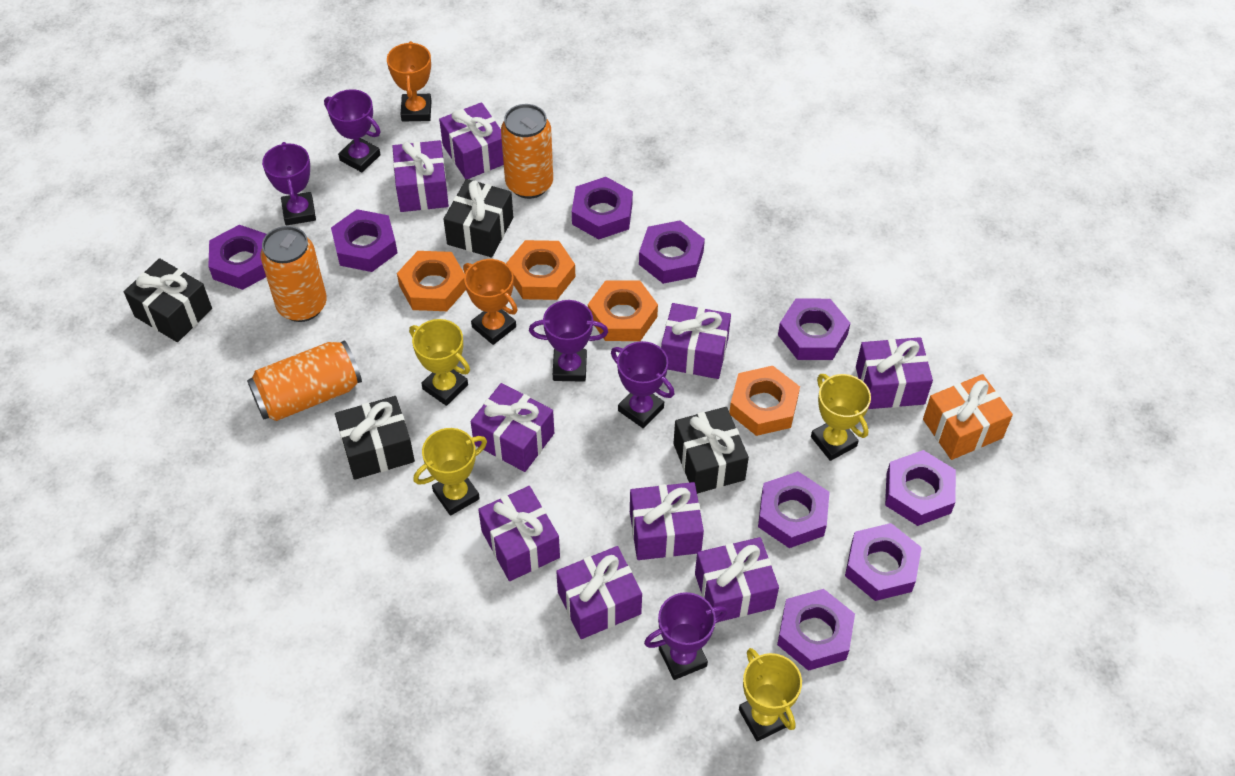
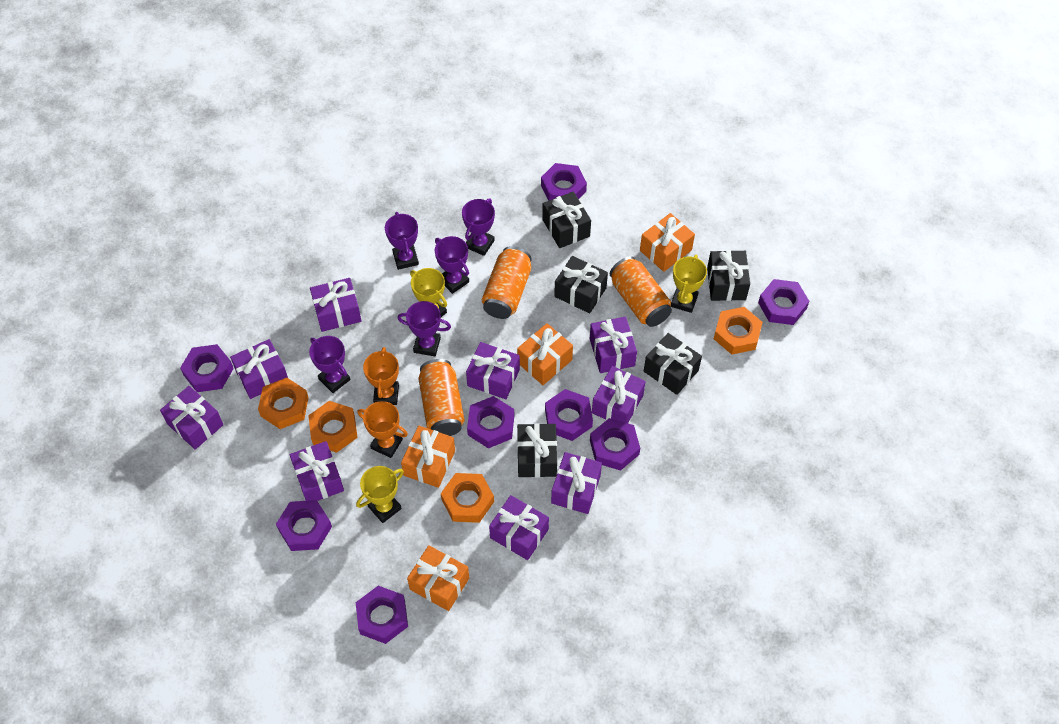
black gift: [124,258,212,342] [335,396,415,480] [444,179,513,258] [673,407,749,494] = 4 -> [517,423,557,477] [542,191,591,248] [554,256,608,313] [644,333,702,395] [707,250,750,301] = 5
orange gift: [923,374,1013,460] = 1 -> [401,426,455,488] [407,545,469,611] [517,323,573,385] [640,213,695,272] = 4
purple nut: [208,225,267,290] [331,209,398,272] [572,177,633,240] [639,220,705,284] [758,471,830,548] [777,589,855,671] [778,299,850,360] [845,523,922,601] [885,450,956,526] = 9 -> [180,344,234,392] [276,500,332,551] [356,586,408,644] [467,396,514,449] [541,163,587,201] [545,389,593,441] [590,418,640,471] [758,279,809,325] = 8
yellow trophy: [409,319,470,406] [413,428,487,516] [739,648,802,741] [811,374,871,461] = 4 -> [356,466,404,523] [410,268,447,317] [671,255,707,313] = 3

